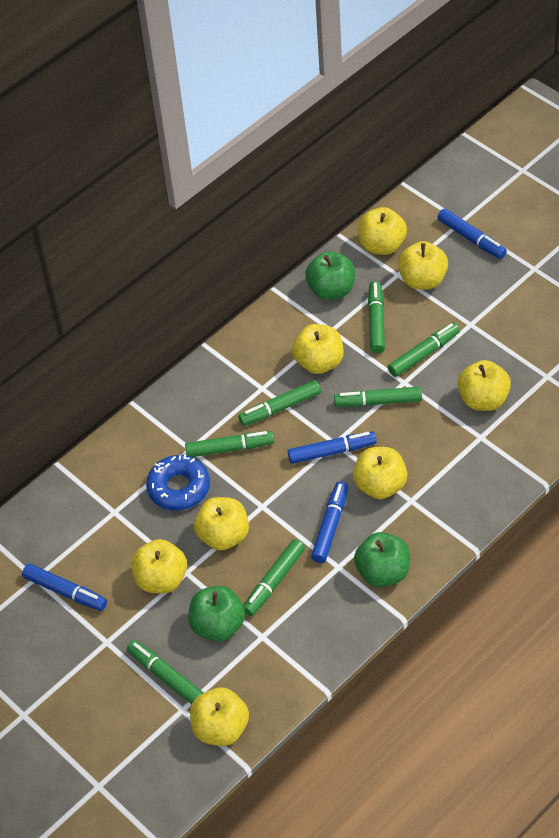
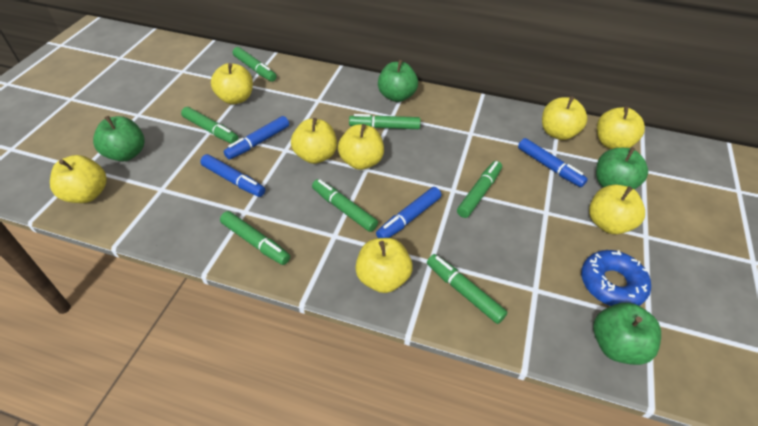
green apple: [188,586,245,642] [305,251,355,300] [354,532,410,587] = 3 -> [93,116,145,161] [378,60,418,102] [593,302,661,365] [596,147,648,190] = 4

